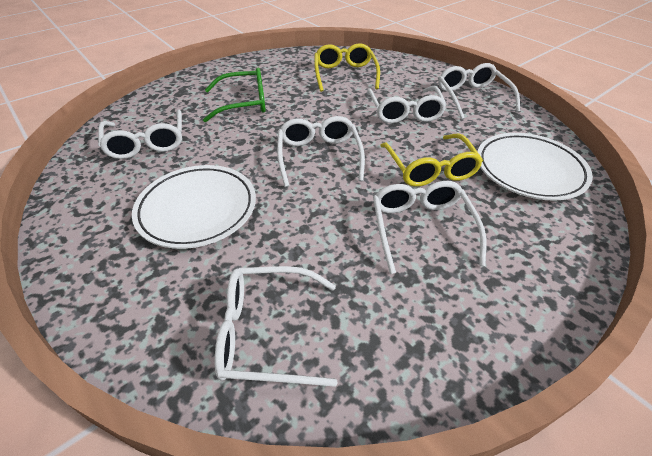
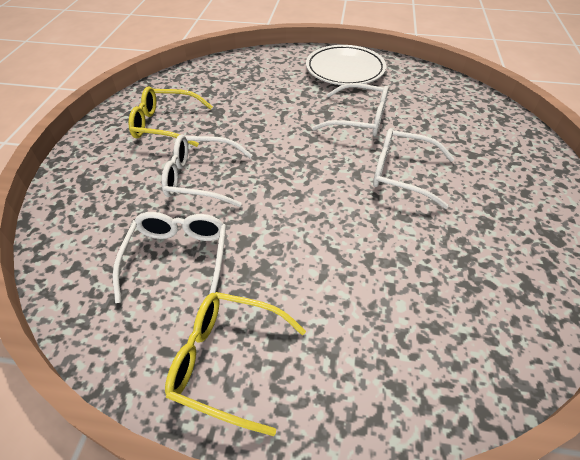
green glasses: [203,68,266,122] = 1 -> none = 0
white glasses: [98,109,182,159] [215,266,338,387] [277,116,365,187] [367,86,447,123] [373,181,486,274] [438,63,520,120] = 6 -> [113,212,226,303] [162,134,252,207] [312,83,389,136] [373,128,454,209] = 4
white plate: [132,165,256,249] [477,133,593,201] = 2 -> [306,45,386,85] = 1

